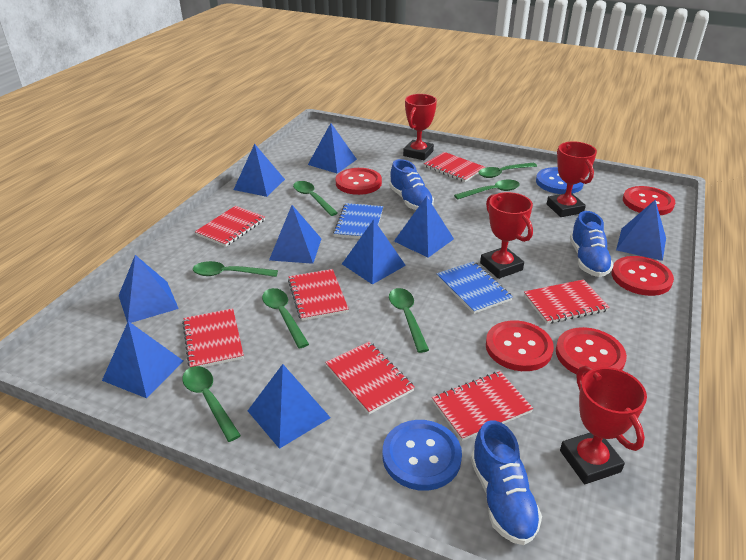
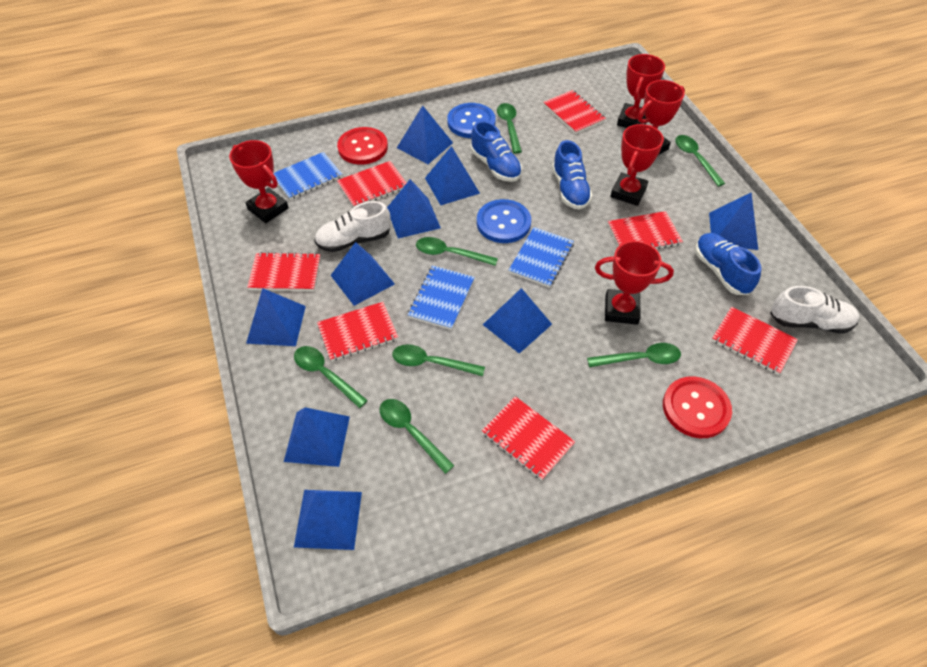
blue notebook: [333,203,383,239] [436,261,513,314] = 2 -> [273,152,342,200] [408,265,475,330] [509,227,574,288] = 3
red button: [336,168,382,195] [486,320,554,371] [556,327,627,377] [611,256,674,296] [623,186,675,215] = 5 -> [337,127,388,165] [663,376,732,438] = 2
red trophy: [403,94,437,160] [480,192,533,279] [547,141,597,217] [560,366,647,484] = 4 -> [229,140,289,223] [595,241,674,325] [610,124,664,206] [617,54,665,128] [638,80,685,155] = 5
white shoe: none = 0 -> [314,201,391,252] [770,286,859,334] = 2

